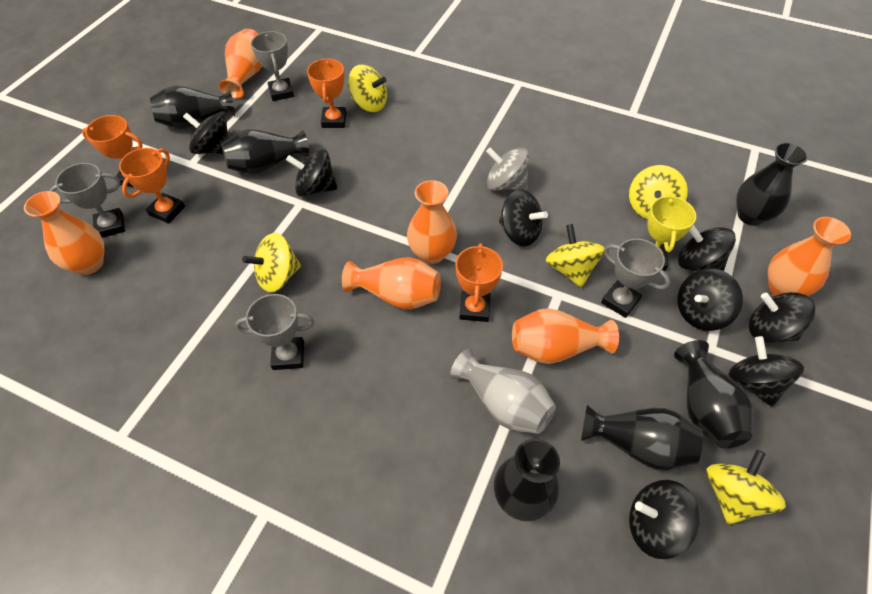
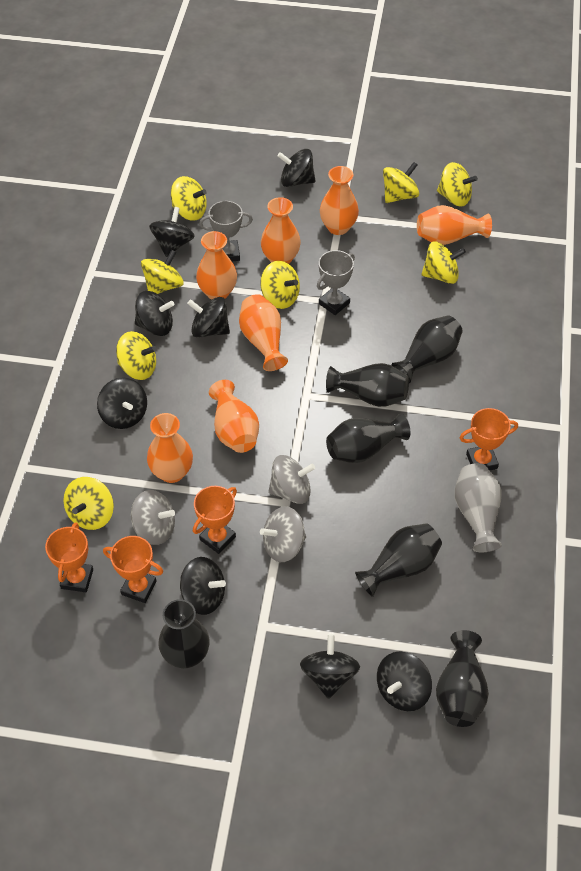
grey spinning top: [486,147,529,190] = 1 -> [131,490,175,545] [260,506,306,562] [268,455,315,504] = 3
grey trophy: [49,163,125,238] [235,294,314,370] [251,31,294,101] [601,239,670,318] = 4 -> [199,201,253,261] [317,250,355,315] = 2
orange vase: [24,191,105,275] [219,29,262,99] [342,257,441,309] [407,180,457,264] [512,308,619,364] [768,217,851,296] = 6 -> [147,413,193,483] [196,231,237,300] [209,380,259,453] [239,294,288,371] [261,197,301,264] [320,166,359,235] [417,205,492,245] = 7
yellow spinning top: [242,233,301,292] [348,64,387,112] [546,224,605,288] [629,165,688,219] [707,450,786,524] = 5 -> [63,477,114,530] [116,331,156,380] [141,250,183,294] [171,176,207,221] [260,261,300,309] [383,162,419,203] [421,241,466,284] [437,162,478,207] = 8
yellow trophy: [647,194,696,271] = 1 -> none = 0

